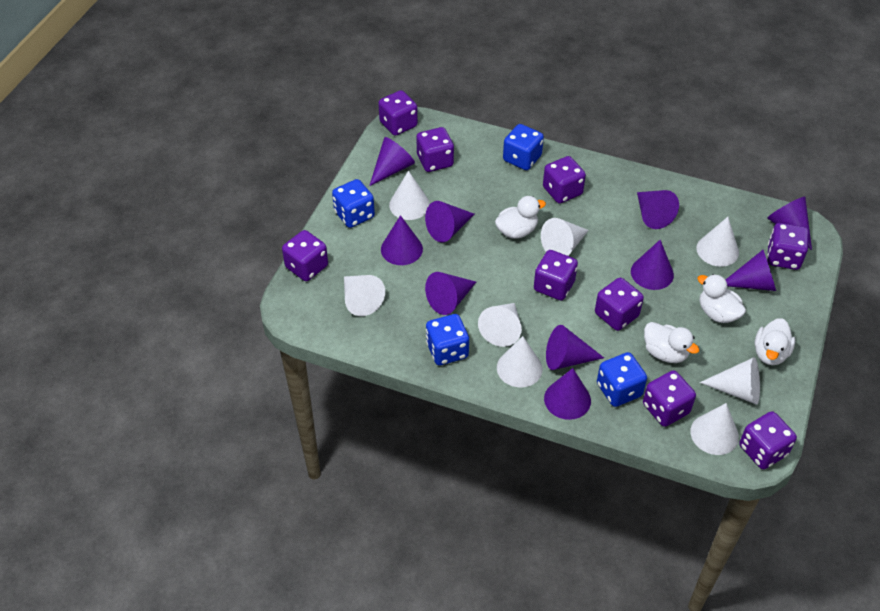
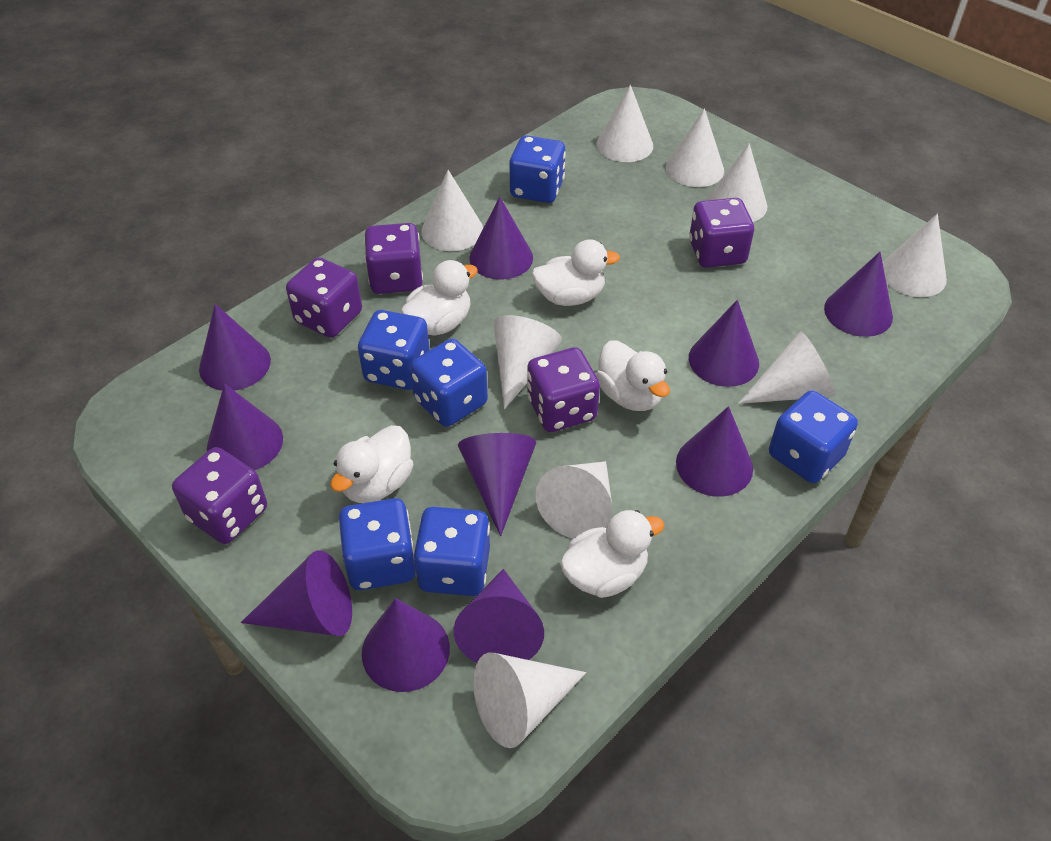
blue dice: [332,179,375,228] [426,314,469,365] [503,124,544,170] [597,352,647,407] = 4 -> [339,498,416,590] [358,310,430,390] [410,339,488,427] [413,507,490,596] [509,135,566,203] [769,391,858,483] = 6
purple dice: [282,230,328,281] [378,90,418,136] [416,127,454,172] [534,250,578,300] [543,156,586,203] [595,278,644,331] [643,370,696,427] [739,411,797,469] [767,223,809,270] = 9 -> [172,447,267,544] [286,257,362,338] [364,223,423,294] [527,347,600,432] [689,198,754,268] = 5
white cone: [344,275,385,316] [389,171,430,220] [478,303,522,347] [497,336,543,387] [541,218,589,256] [690,403,739,455] [696,217,739,267] [700,357,760,405] = 8 -> [421,170,483,251] [473,652,586,748] [493,315,562,409] [535,461,612,538] [597,85,653,162] [666,109,724,187] [707,143,767,222] [738,331,835,404] [883,214,947,297] = 9
white duck: [495,196,546,239] [644,322,699,363] [697,274,746,323] [755,318,795,365] = 4 -> [330,425,413,503] [401,260,478,336] [532,239,620,306] [560,510,664,598] [596,340,670,411] = 5

